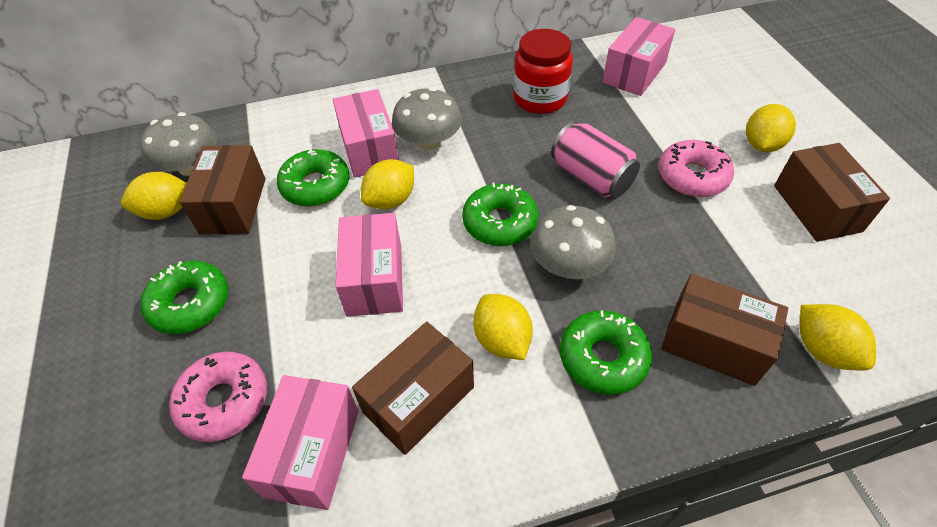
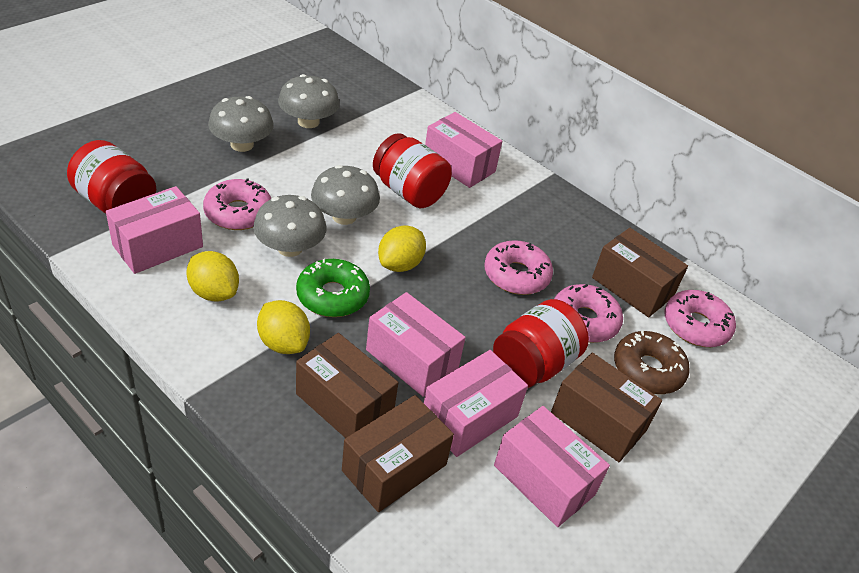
brown donut: none = 0 -> [614,331,690,394] = 1
green donut: [140,260,229,334] [277,149,349,207] [462,183,538,246] [560,310,652,395] = 4 -> [296,258,370,317] = 1
grey mushroom: [140,112,217,176] [392,87,462,150] [531,205,616,279] = 3 -> [208,96,274,152] [253,195,327,257] [278,74,340,128] [311,165,380,225] = 4
pink box: [242,375,359,510] [333,89,399,178] [335,213,403,317] [602,17,675,96] = 4 -> [106,186,203,274] [366,292,466,397] [424,350,528,457] [425,112,502,188] [494,406,610,527] = 5
pink can: [551,122,640,197] = 1 -> none = 0
pink donut: [169,352,267,442] [659,140,734,197] = 2 -> [203,178,271,230] [484,240,553,295] [554,284,623,343] [664,290,736,347] = 4
red jar: [513,29,573,114] = 1 -> [67,140,156,213] [373,133,452,208] [493,299,589,388] = 3
yellow lemon: [121,172,187,220] [361,159,414,209] [473,294,533,360] [746,104,796,152] [800,304,876,370] = 5 -> [186,251,239,302] [257,300,310,354] [378,225,426,272] = 3

